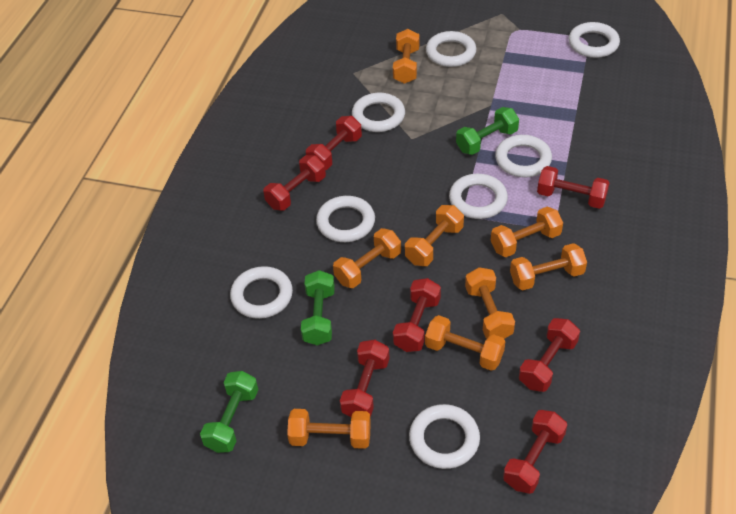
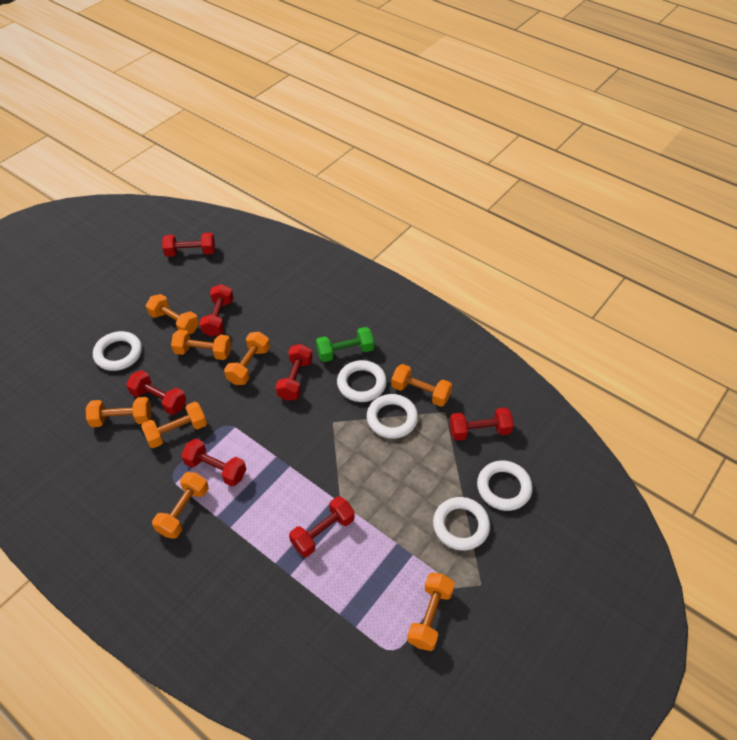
green dumbbell: [200,371,258,453] [301,270,335,345] [456,107,519,155] = 3 -> [316,327,374,362] = 1
white ring: [230,266,293,319] [316,196,375,242] [352,93,405,132] [409,404,480,469] [426,31,476,67] [449,174,508,219] [495,135,552,177] [569,22,620,58] = 8 -> [93,331,142,371] [337,360,387,402] [367,394,418,439] [433,497,490,550] [477,461,533,511] = 5

